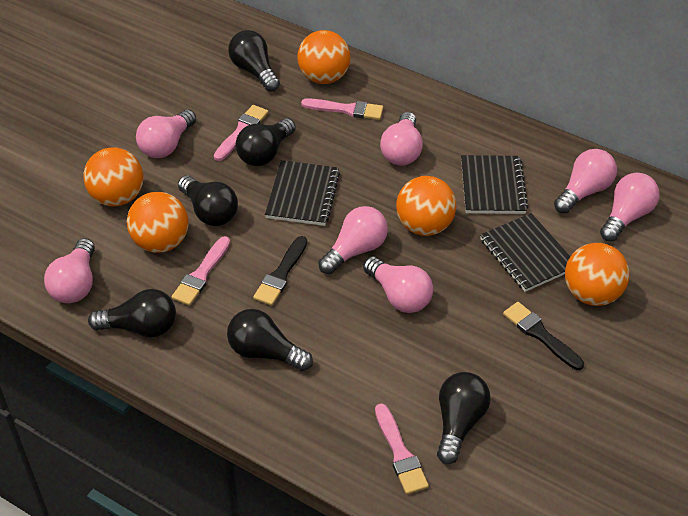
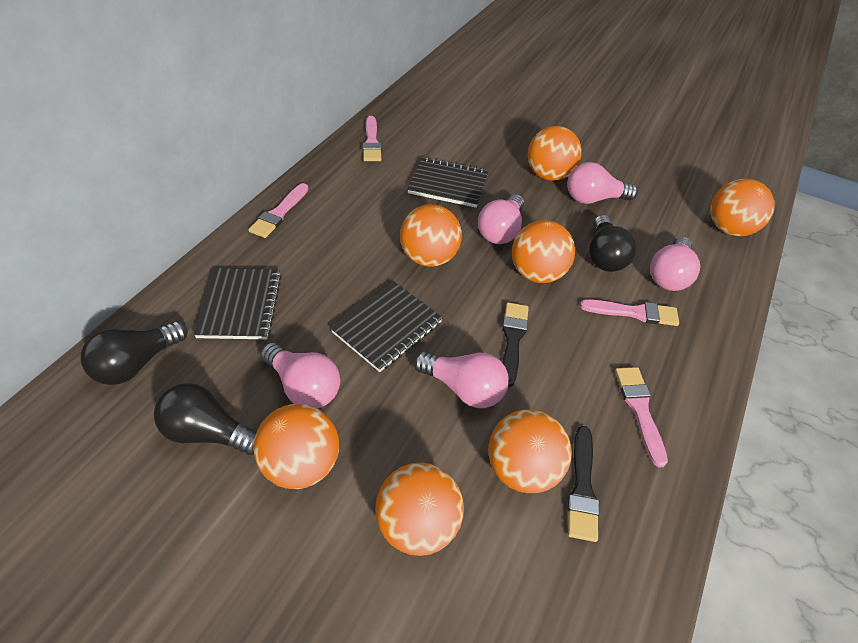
black light bulb: [88,289,176,338] [178,175,238,226] [227,309,313,371] [228,30,280,92] [236,118,296,166] [437,372,491,464] = 6 -> [81,321,188,385] [154,383,257,455] [589,215,636,272] = 3
orange ball: [83,147,143,207] [127,192,189,253] [297,30,351,84] [396,176,456,236] [565,243,629,306] = 5 -> [253,404,339,489] [375,462,464,556] [400,204,462,267] [488,409,572,493] [512,220,575,283] [528,126,582,181] [711,179,775,236] = 7
pink light bulb: [44,238,95,303] [136,109,196,158] [318,206,388,274] [363,257,433,313] [380,112,423,165] [554,149,617,214] [600,173,660,241] = 7 -> [260,343,340,408] [414,351,509,408] [478,194,524,244] [567,162,638,204] [650,237,700,291] = 5

